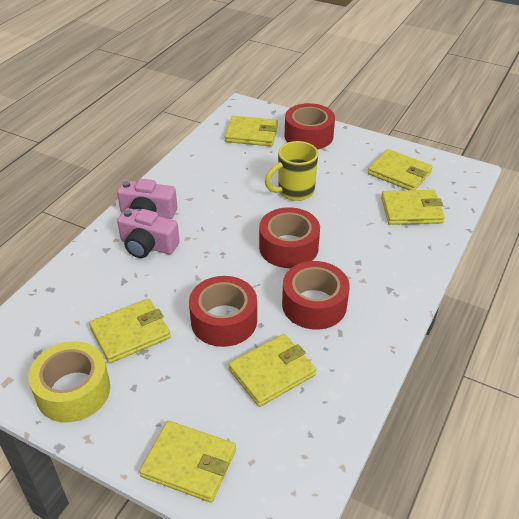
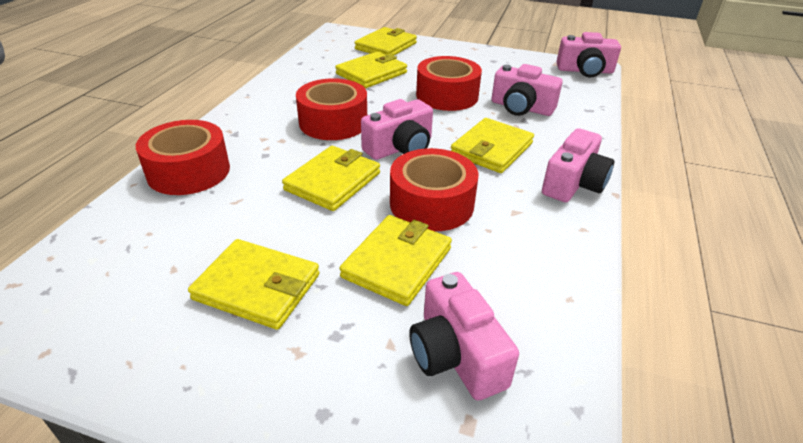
pink camera: [117,179,177,219] [117,208,180,258] = 2 -> [361,99,433,160] [409,272,519,401] [492,64,563,116] [542,128,614,202] [556,32,621,77] = 5
yellow mug: [265,141,318,201] = 1 -> none = 0
yellow tape: [28,341,110,422] = 1 -> none = 0

